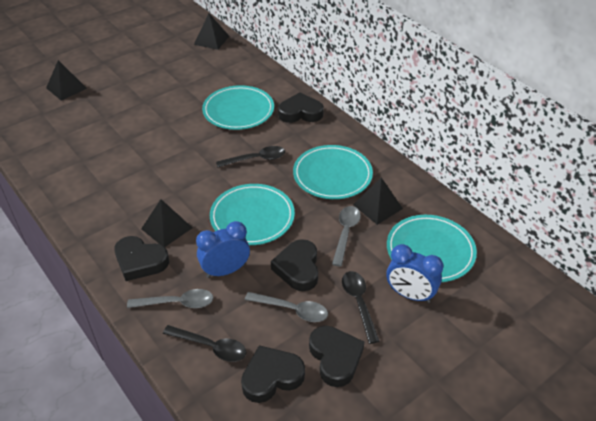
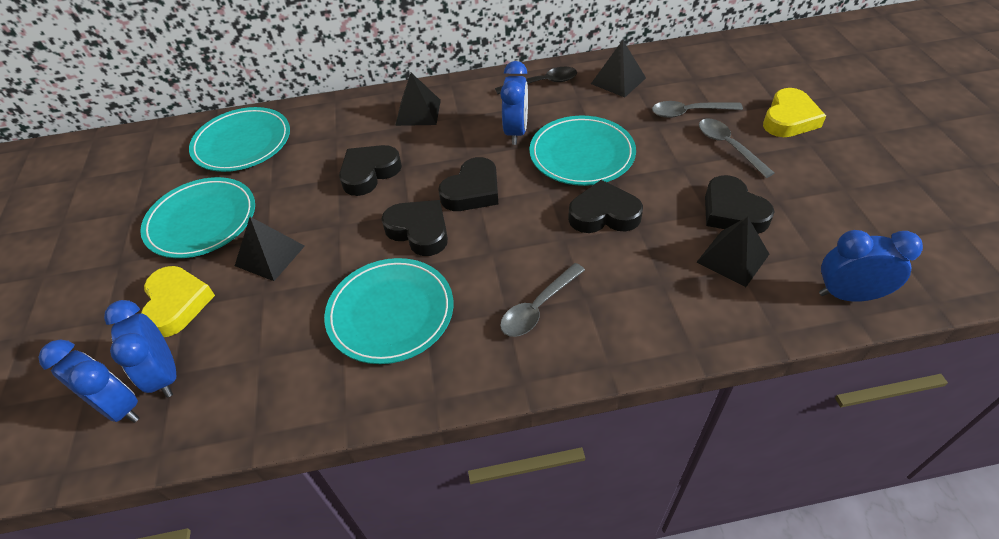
black spoon: [163,325,246,362] [216,146,285,168] [342,271,379,344] = 3 -> [495,67,577,94] = 1
blue clock: [196,221,250,278] [386,244,444,303] = 2 -> [38,340,139,423] [104,300,176,398] [500,61,528,145] [819,230,923,302] = 4
yellow heart: none = 0 -> [141,266,215,337] [763,88,826,137] = 2

